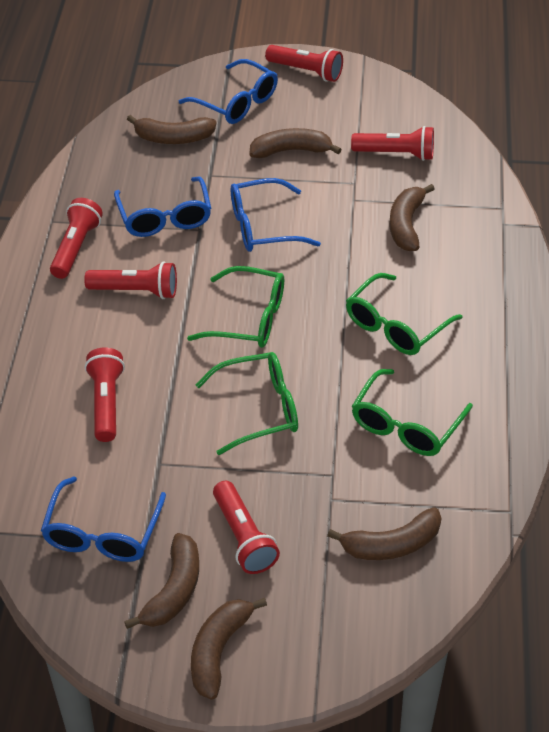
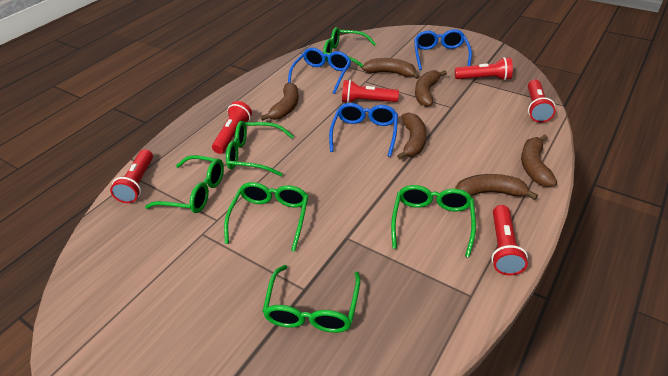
blue glasses: [41,476,166,562] [114,176,211,237] [179,59,278,124] [231,178,321,252] = 4 -> [288,48,351,94] [329,103,398,157] [414,29,472,70] = 3
green glasses: [187,266,284,348] [196,352,298,455] [346,273,463,355] [352,369,473,456] = 4 -> [145,155,224,213] [224,182,308,252] [226,121,294,176] [262,265,360,333] [323,27,376,67] [391,185,476,258] = 6

